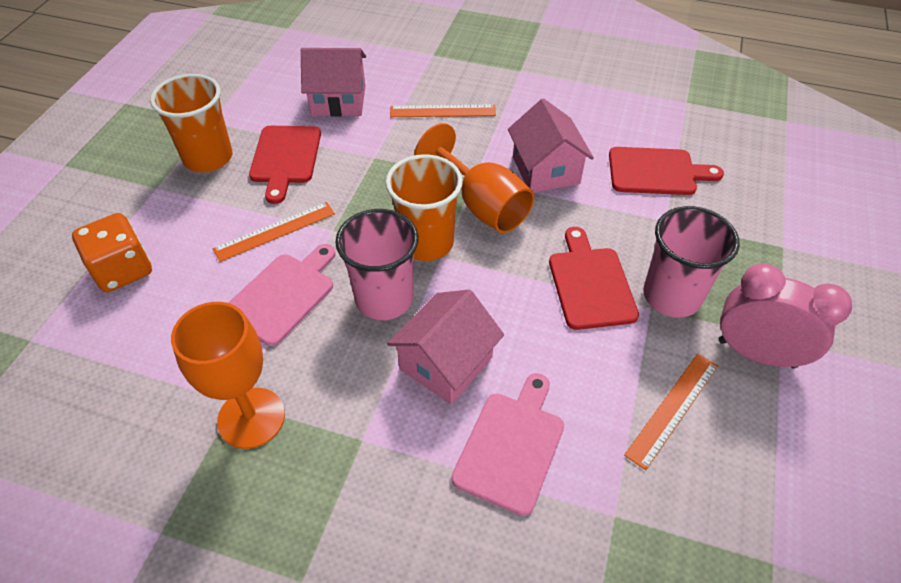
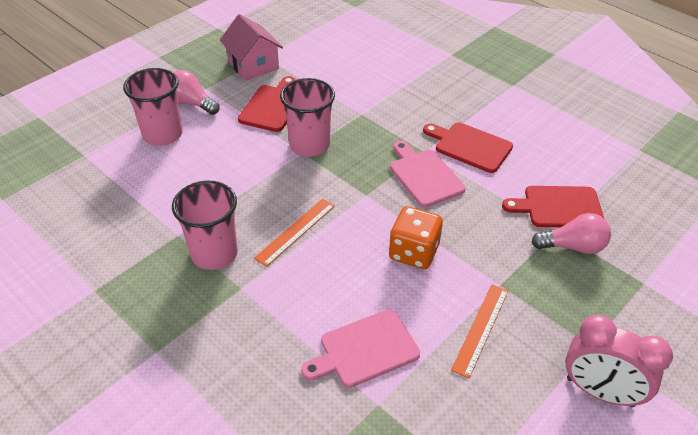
orange cup: [150,74,232,172] [385,154,463,261] = 2 -> none = 0
orange goblet: [171,302,285,449] [414,123,534,233] = 2 -> none = 0
orange ruler: [213,202,335,262] [390,105,496,117] [624,354,718,470] = 3 -> [254,198,335,267] [451,284,508,378] = 2
pink cup: [335,209,418,320] [643,206,739,318] = 2 -> [123,68,183,146] [172,180,238,270] [280,78,335,157] = 3
pink house: [301,48,366,117] [387,290,504,404] [508,98,594,193] = 3 -> [220,14,283,81] = 1
pink light bulb: none = 0 -> [173,70,220,115] [532,213,611,254] = 2

